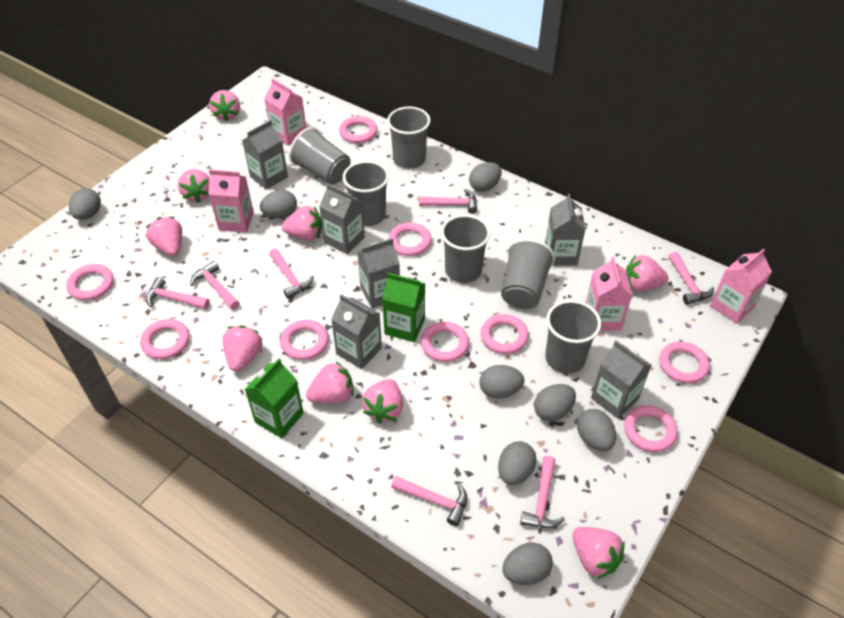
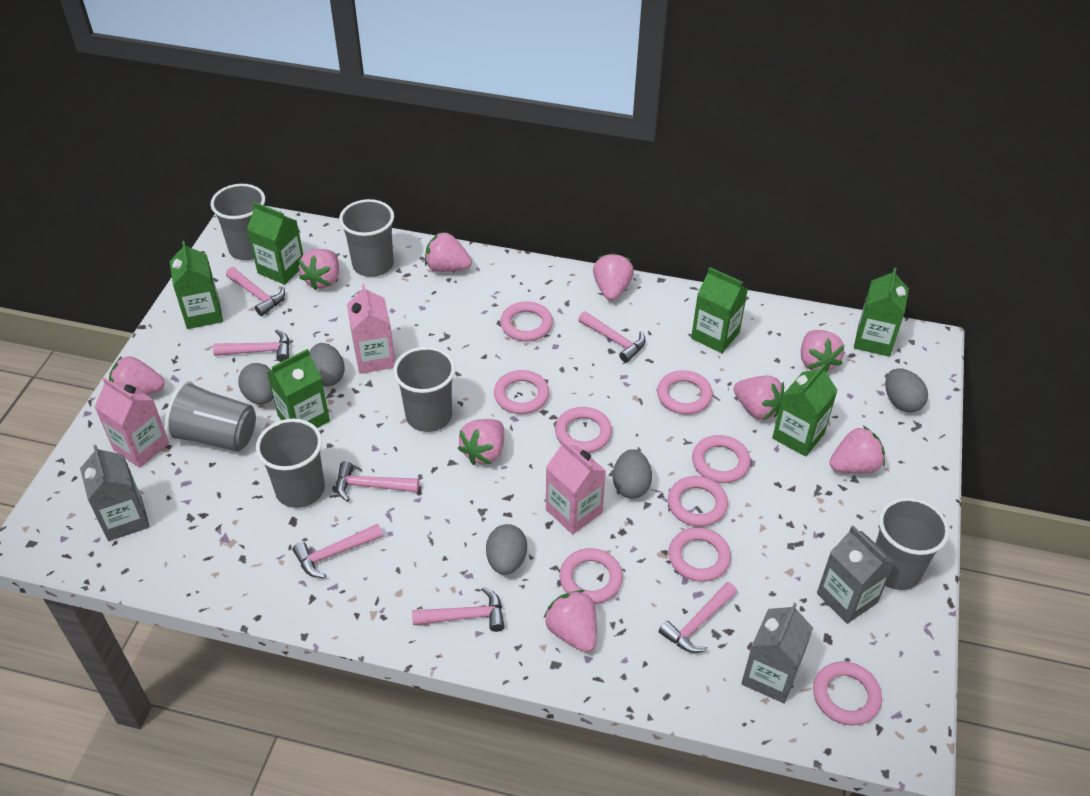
green carton: [245,358,304,438] [382,273,425,342] = 2 -> [170,241,223,329] [247,202,303,285] [267,349,330,428] [691,267,748,353] [772,364,838,457] [854,267,909,357] = 6
grey carton: [242,120,288,190] [319,183,365,254] [331,294,382,369] [357,238,400,309] [545,194,586,266] [591,340,651,419] = 6 -> [80,445,150,541] [741,603,813,703] [817,526,895,624] = 3
grey egg: [69,188,101,220] [260,190,297,218] [469,162,502,192] [479,365,524,399] [498,442,537,485] [502,542,553,585] [534,384,576,422] [577,409,616,451] = 8 -> [238,363,273,405] [309,343,345,386] [486,524,527,575] [613,449,652,499] [885,368,928,412] = 5
pink carton: [209,169,254,233] [264,78,306,146] [586,257,632,331] [710,249,772,324] = 4 -> [95,377,169,468] [347,284,395,374] [546,440,606,534] = 3

